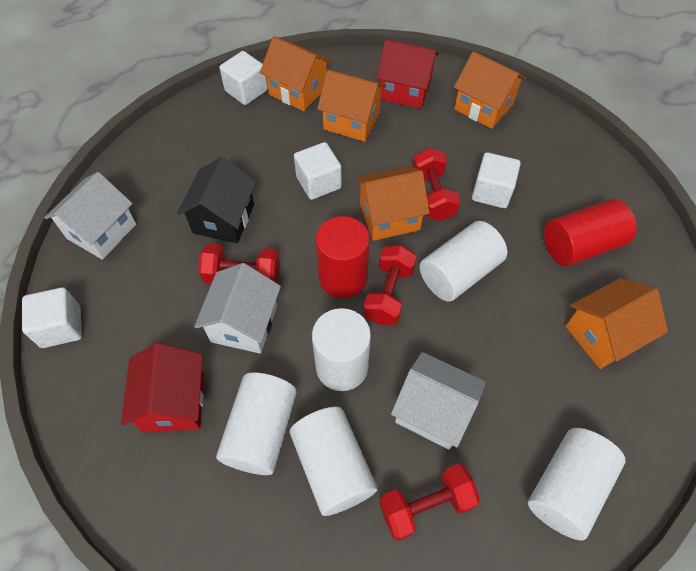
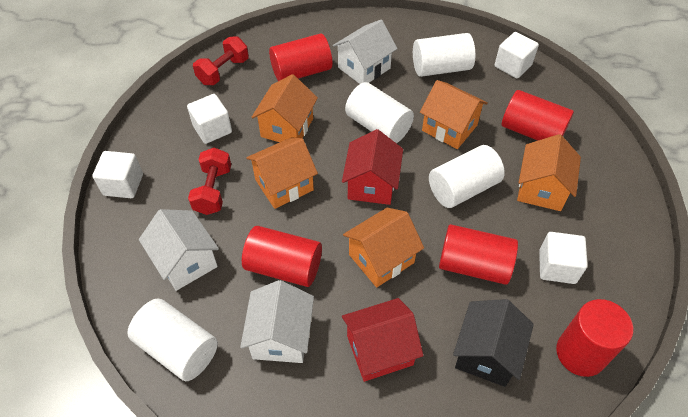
red cylinder: [316,216,370,298] [544,199,636,266] = 2 -> [242,226,322,287] [269,34,332,81] [439,224,518,285] [502,90,574,141] [556,299,633,377] = 5
red dumbbell: [198,244,280,284] [363,245,417,325] [379,464,480,541] [413,148,461,221] = 4 -> [188,148,231,215] [193,36,249,85] = 2
white cylinder: [216,372,297,475] [290,407,377,516] [312,308,371,391] [419,221,507,302] [528,428,625,541] = 5 -> [127,299,218,381] [345,82,414,143] [413,33,475,77] [429,145,505,208] = 4

